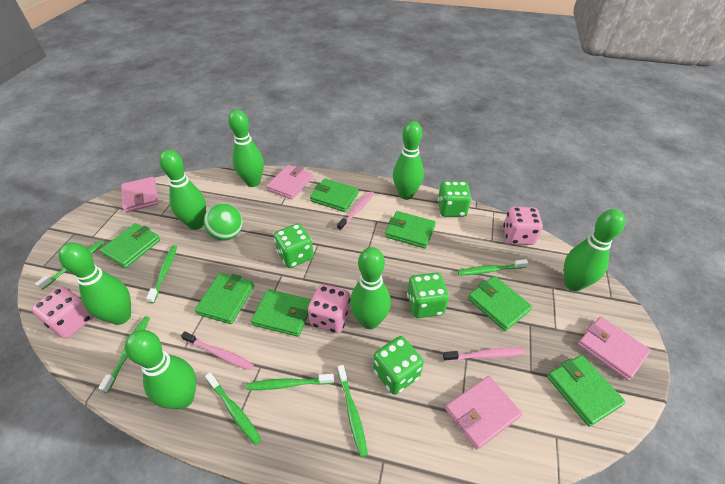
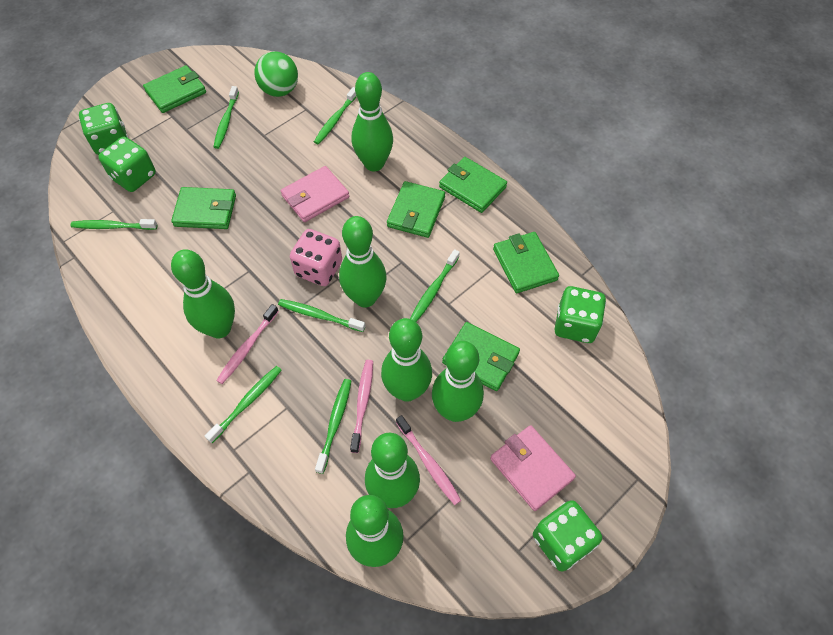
green wallet: [100,223,160,268] [195,273,254,324] [251,289,311,337] [310,179,359,212] [385,211,436,249] [468,276,532,331] [547,355,626,426] = 7 -> [143,65,206,113] [171,187,236,229] [387,181,445,238] [439,157,507,213] [442,322,520,391] [493,232,559,293] = 6
pink dice: [32,286,93,339] [308,284,351,333] [503,207,543,245] = 3 -> [290,229,342,286] = 1
pink wallet: [121,177,159,212] [266,165,313,200] [445,376,522,450] [578,317,651,381] = 4 -> [281,166,349,222] [490,425,576,511] = 2

